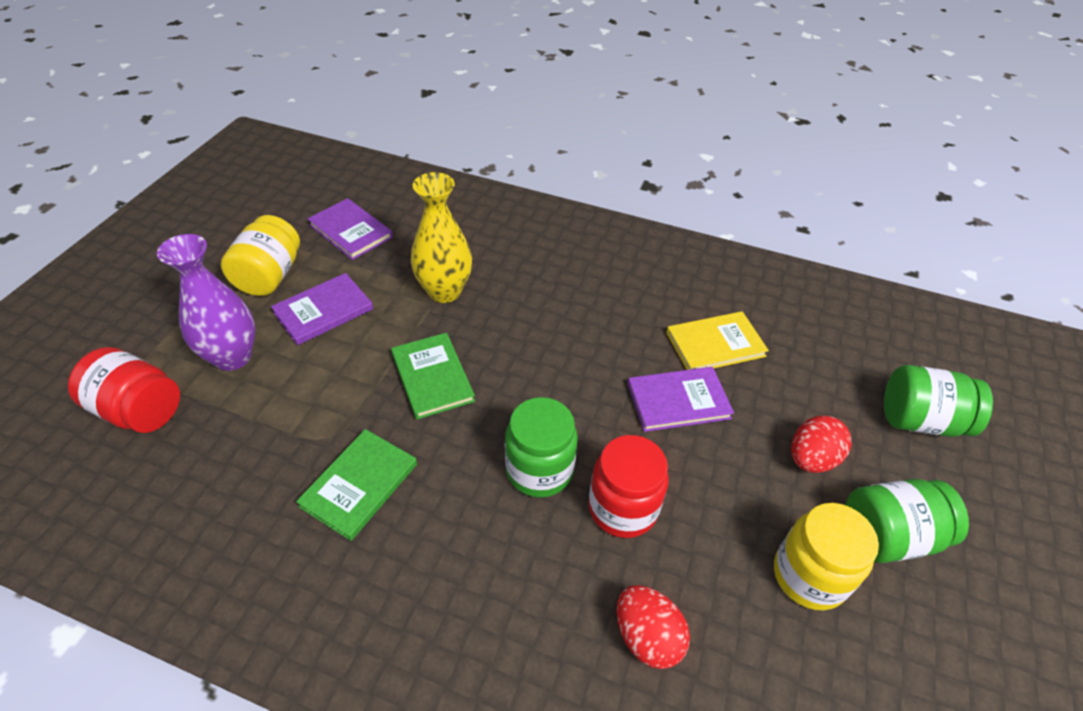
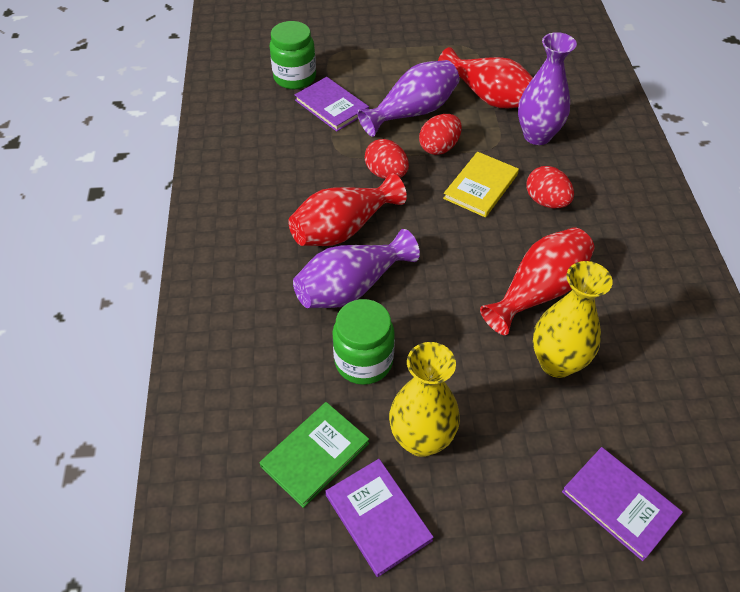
green book: [296,429,417,541] [391,333,475,419] = 2 -> [260,402,369,508] = 1
green jar: [505,397,578,498] [846,479,969,563] [884,365,993,437] = 3 -> [270,21,316,89] [332,299,395,385] = 2
purple vase: [157,234,255,371] = 1 -> [293,229,420,308] [357,60,460,137] [518,32,577,145] = 3
red egg: [617,585,690,669] [791,416,852,473] = 2 -> [365,139,409,179] [419,114,462,155] [526,166,574,208] = 3
red jar: [68,347,180,433] [588,435,669,538] = 2 -> none = 0
red vase: none = 0 -> [288,173,407,246] [438,47,533,108] [480,227,595,335] = 3
yellow jar: [221,215,300,296] [774,503,879,611] = 2 -> none = 0
yellow vase: [411,172,472,303] = 1 -> [389,342,460,457] [533,261,613,378] = 2

